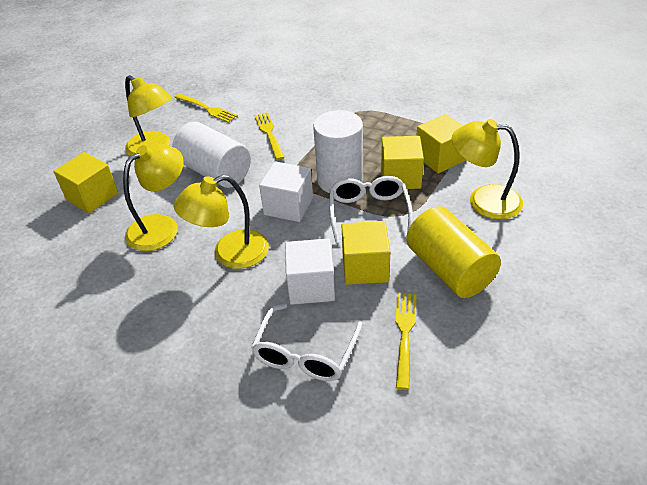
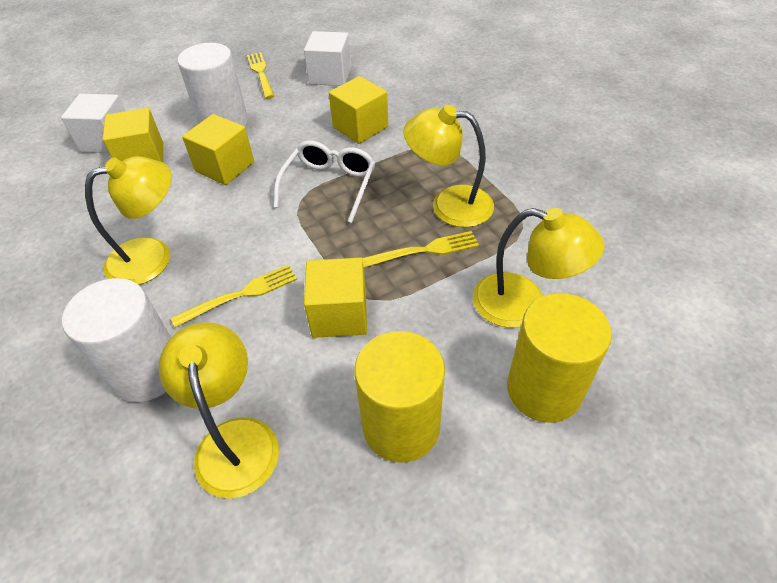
white glasses: [251,304,362,381] [329,176,413,244] = 2 -> [274,141,375,223] = 1
yellow cylinder: [406,206,501,298] = 1 -> [354,331,445,463] [507,293,612,423] = 2

